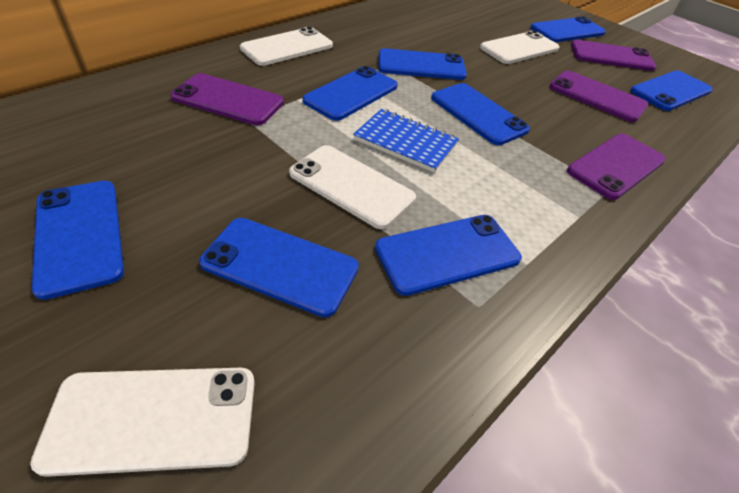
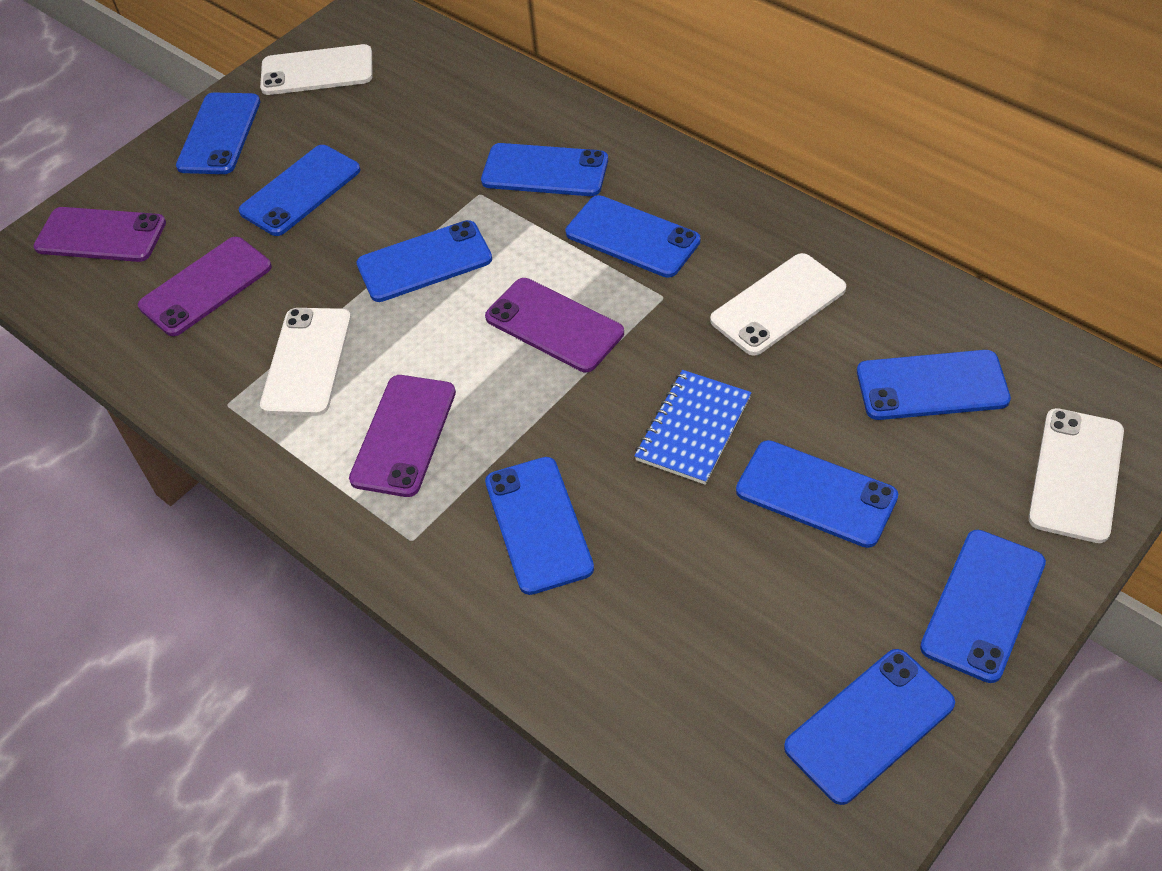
blue phone: [32,181,124,300] [199,218,359,317] [302,66,398,121] [375,215,522,296] [378,48,467,80] [431,83,530,145] [530,16,606,42] [630,70,713,111] = 8 -> [176,93,260,174] [239,145,361,236] [357,220,492,302] [481,143,608,196] [485,457,594,595] [566,195,700,278] [736,440,898,548] [784,649,955,805] [857,350,1011,420] [920,530,1046,683] = 10

